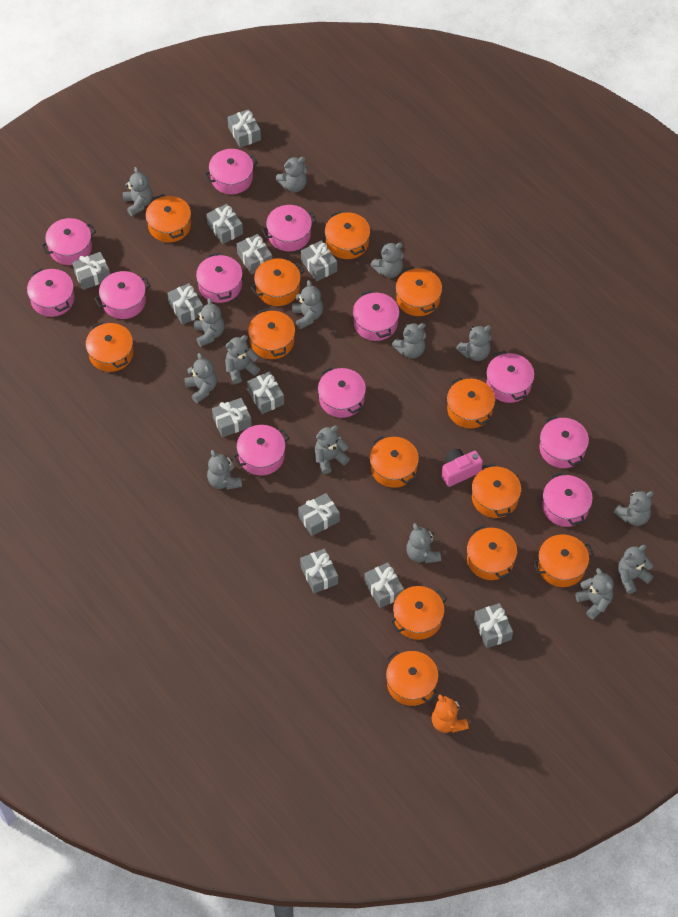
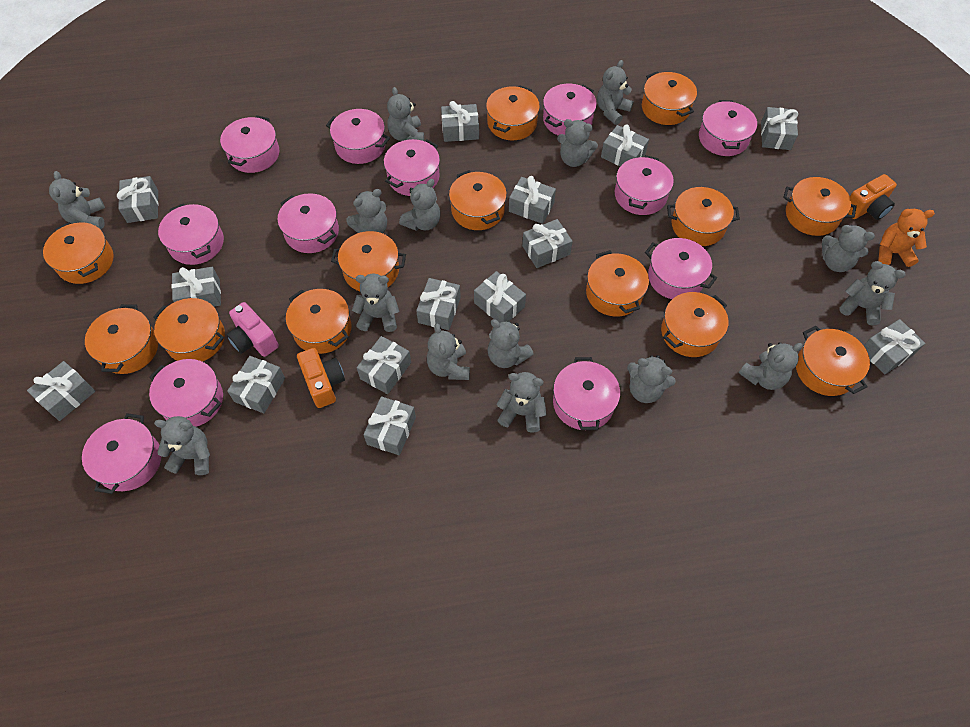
grey gift: [72,252,110,290] [167,283,203,325] [207,204,243,244] [212,398,252,438] [228,109,261,148] [237,234,272,275] [247,371,284,414] [298,493,340,536] [300,548,338,593] [301,240,337,281] [364,562,404,608] [474,603,513,648] = 12 -> [27,361,95,421] [117,176,159,223] [171,267,221,307] [227,356,285,413] [357,336,411,394] [364,396,416,455] [416,278,461,330] [441,101,479,142] [474,271,526,323] [509,176,556,224] [522,219,573,268] [601,124,649,166] [761,107,798,150] [864,319,925,375] = 14
orange camera: none = 0 -> [297,348,345,408] [848,174,897,220] = 2

